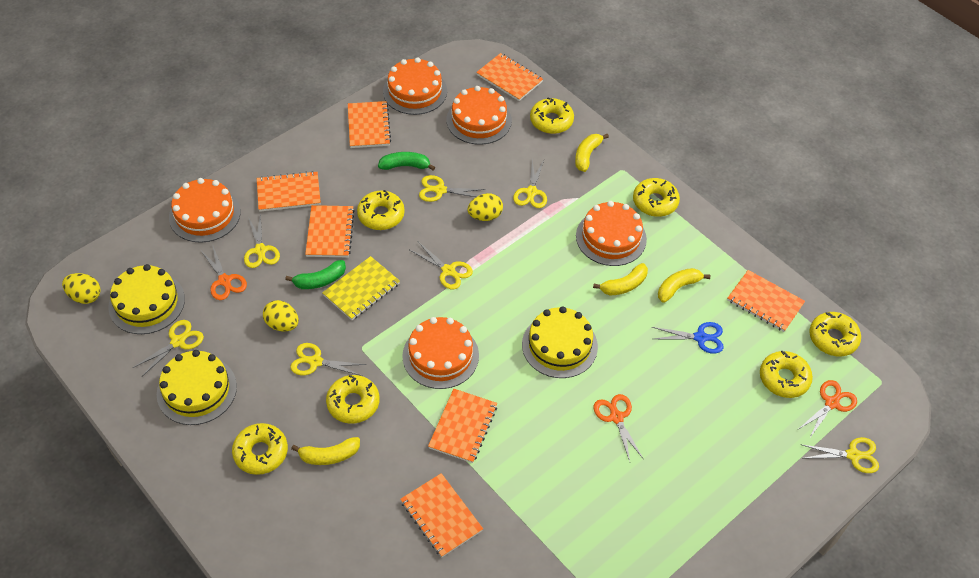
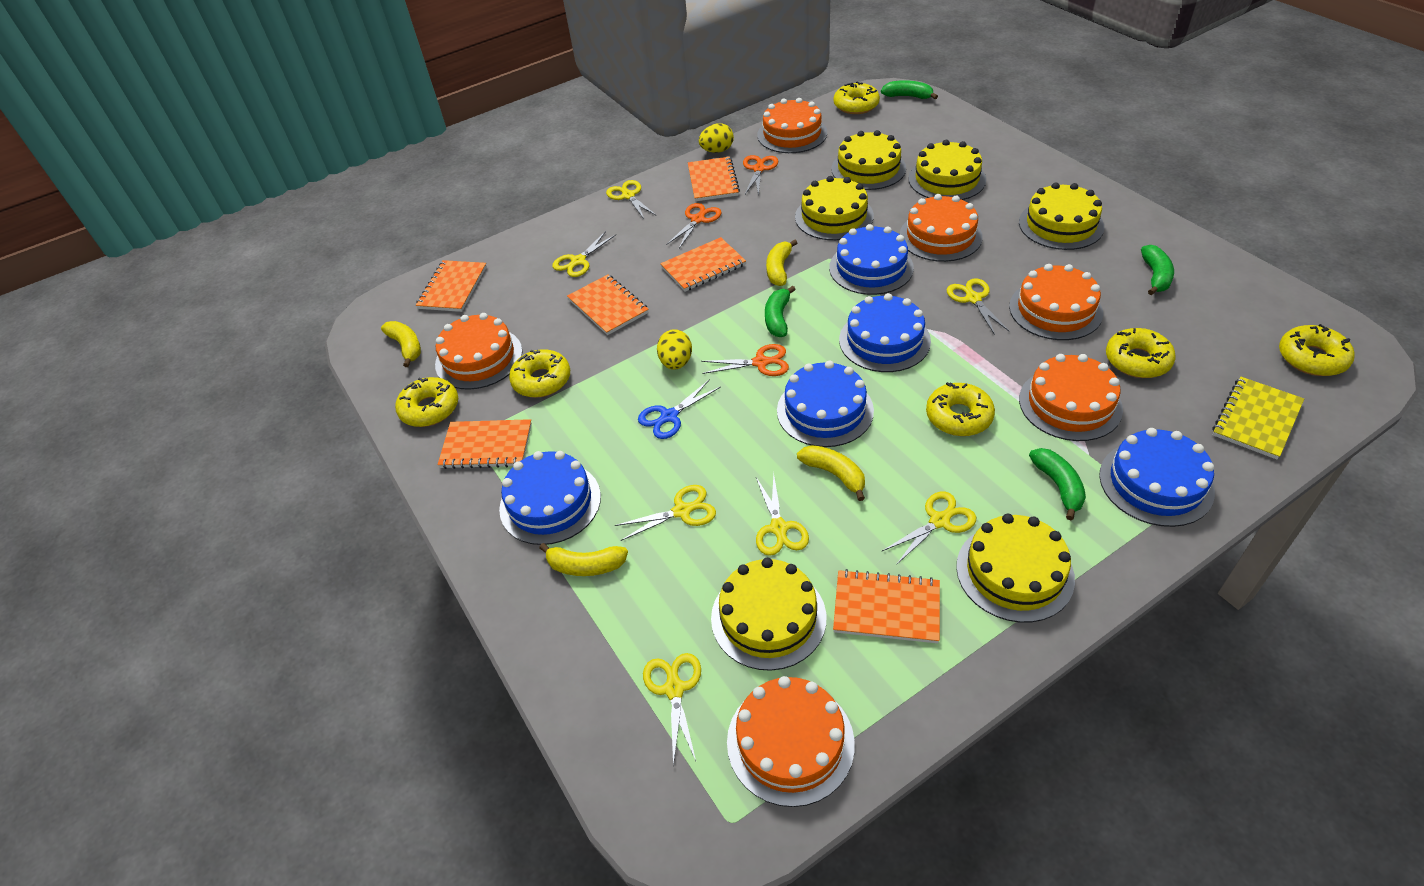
blue cake: none = 0 -> [499,451,601,545] [777,361,874,447] [829,224,914,295] [839,293,931,372] [1099,428,1215,527] = 5
green banana: [285,260,346,289] [378,152,435,171] = 2 -> [765,286,796,337] [881,80,938,99] [1029,448,1086,520] [1141,245,1174,295] = 4
orange cake: [169,178,241,243] [383,57,447,115] [402,317,479,389] [446,86,512,144] [576,201,647,266] = 5 -> [435,313,522,390] [727,676,855,807] [757,98,827,153] [900,194,983,262] [1009,264,1103,340] [1019,354,1123,441] = 6
orange notebook: [257,171,321,212] [305,205,355,257] [348,101,391,148] [400,473,483,557] [428,389,497,463] [476,53,543,101] [727,270,805,332] = 7 -> [416,260,487,312] [437,419,532,469] [567,274,649,335] [660,237,746,292] [688,157,740,201] [833,569,940,643] = 6
yellow cake: [108,264,185,334] [157,350,237,425] [522,306,598,378] = 3 -> [711,558,826,671] [795,176,874,240] [831,130,906,190] [908,140,986,200] [956,514,1075,623] [1019,183,1104,250] = 6
yellow donut: [232,423,288,475] [326,375,380,424] [357,190,405,230] [530,98,574,134] [633,178,680,217] [760,351,813,398] [809,312,861,356] = 7 -> [395,377,458,427] [509,349,570,398] [834,81,880,114] [926,382,995,436] [1106,328,1176,378] [1279,324,1355,376] = 6
yellow egg: [62,273,101,304] [263,300,299,332] [467,193,503,221] = 3 -> [657,329,692,370] [699,123,734,153] = 2

